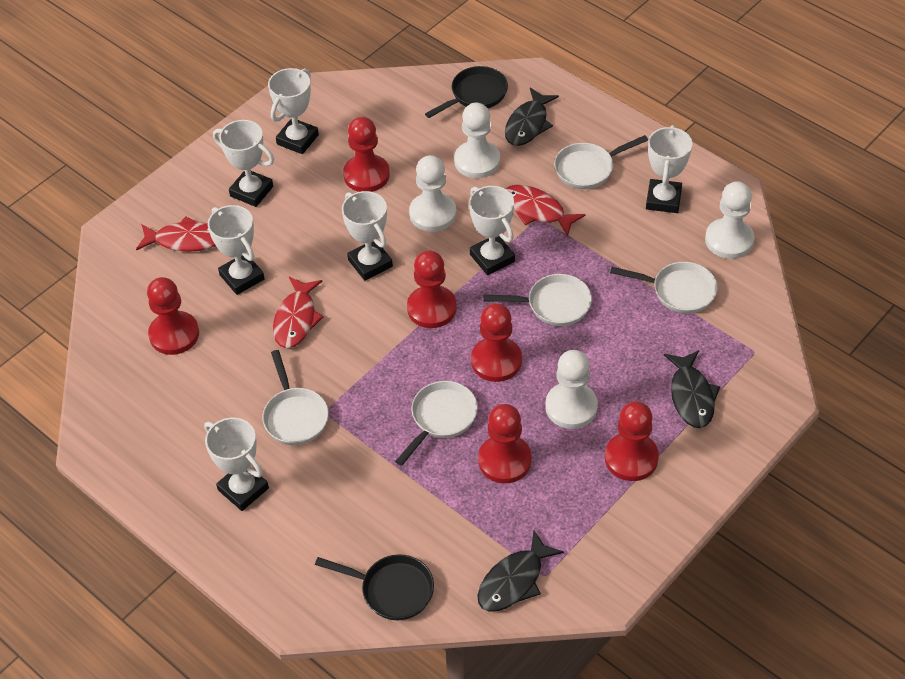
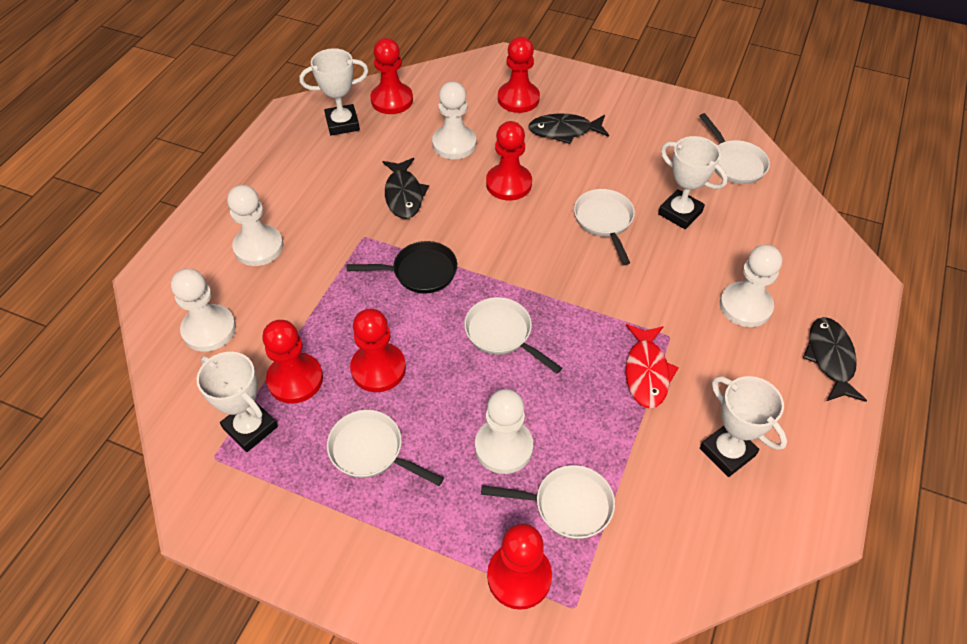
black pan: [315,554,434,620] [425,66,508,118] = 2 -> [347,241,457,293] = 1
red fish: [136,216,216,252] [273,277,324,348] [506,185,586,237] = 3 -> [625,324,679,408] = 1
white pawn: [409,155,456,232] [454,103,500,178] [545,350,598,429] [705,181,755,259] = 4 -> [171,268,236,352] [227,185,283,266] [432,81,476,159] [475,389,533,474] [720,244,782,327] = 5
white trophy: [204,417,269,511] [208,205,265,295] [213,120,274,207] [268,68,319,154] [342,191,393,281] [469,186,515,275] [646,125,692,213] = 7 -> [197,352,278,452] [299,48,369,136] [658,136,728,229] [700,376,787,477] = 4

